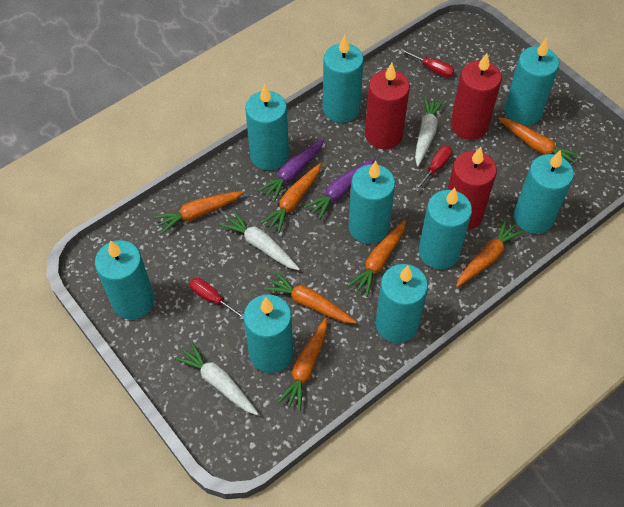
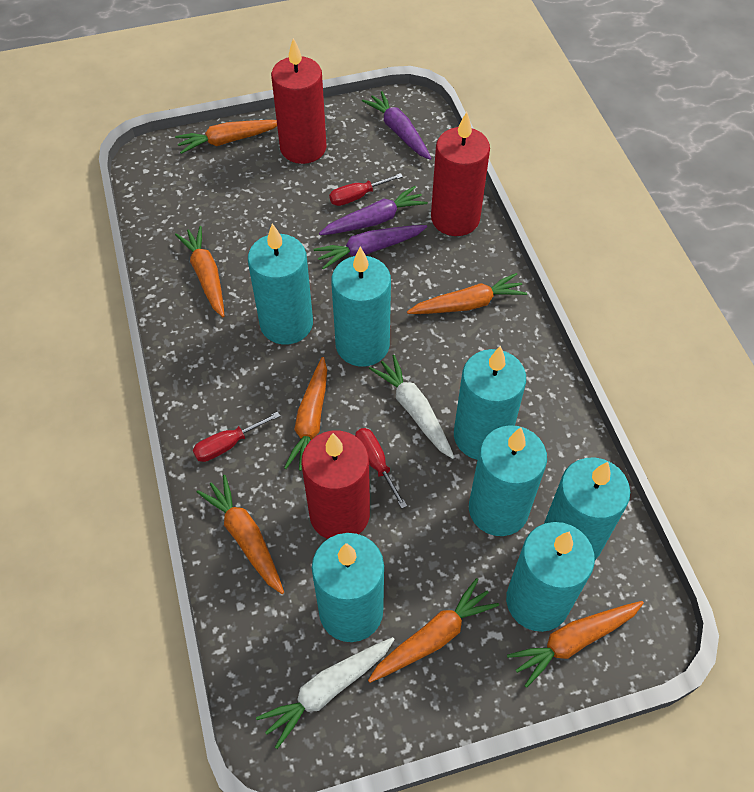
purple carrot: [258,138,324,202] [304,158,375,220] = 2 -> [313,225,427,270] [319,186,428,235] [362,91,432,160] = 3
turquoise candle: [95,240,154,320] [244,295,293,373] [245,84,289,171] [323,35,364,123] [348,161,395,244] [375,264,428,343] [419,188,472,269] [505,38,559,126] [514,150,574,234] = 9 -> [248,223,313,345] [312,533,384,642] [331,246,391,367] [454,346,526,460] [469,425,547,536] [506,522,595,632] [544,458,630,560] = 7
white carrot: [175,342,259,415] [220,211,300,270] [415,96,444,166] = 3 -> [256,637,395,749] [369,355,454,459] = 2

